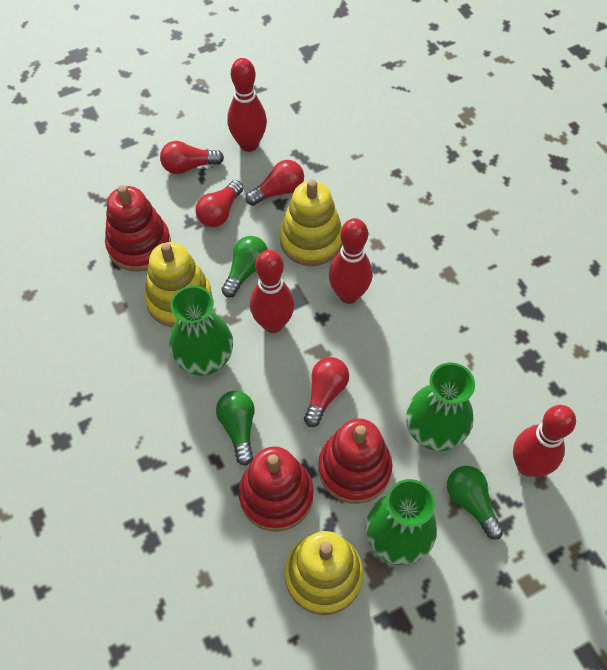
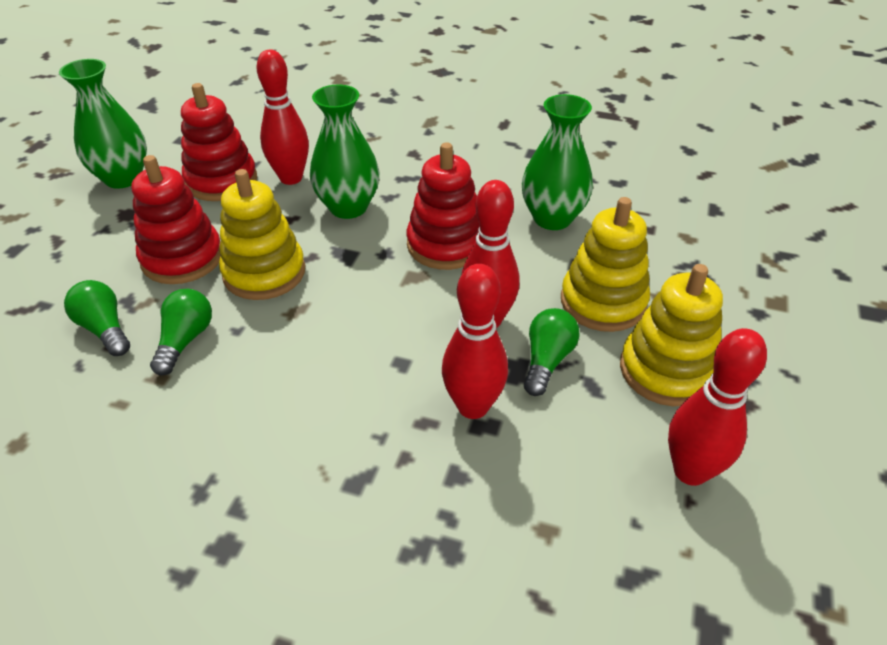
red light bulb: [160,141,224,174] [196,180,243,227] [246,160,304,206] [304,357,349,427] = 4 -> none = 0

